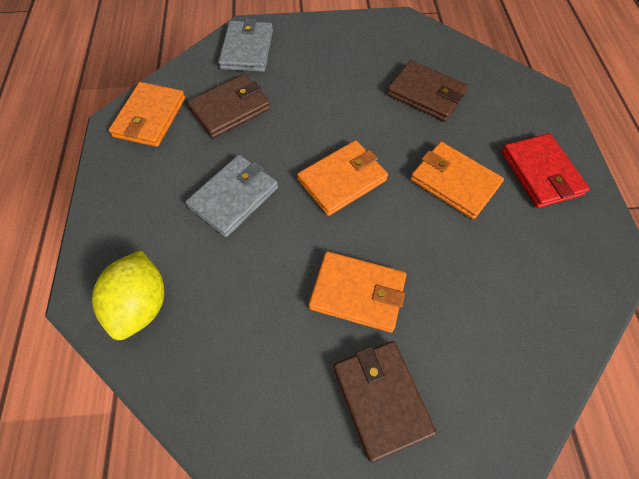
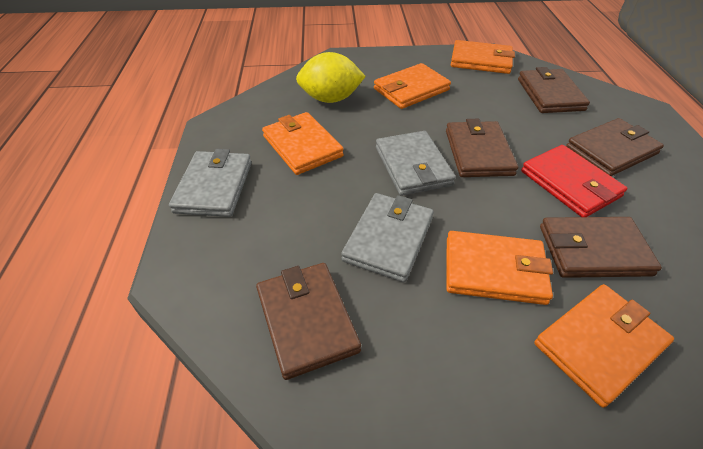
brown wallet: [187,74,270,138] [333,341,436,462] [387,60,468,121] = 3 -> [256,263,361,380] [446,119,518,177] [518,67,590,113] [540,217,662,278] [566,118,664,176] = 5
grey wallet: [185,155,278,237] [218,18,273,72] = 2 -> [169,149,251,217] [341,193,434,282] [376,131,456,196] = 3
orange wallet: [109,82,185,147] [297,140,388,216] [309,251,406,333] [410,142,504,219] = 4 -> [262,112,344,175] [374,63,451,109] [446,231,553,305] [451,40,515,74] [534,284,674,408] = 5

